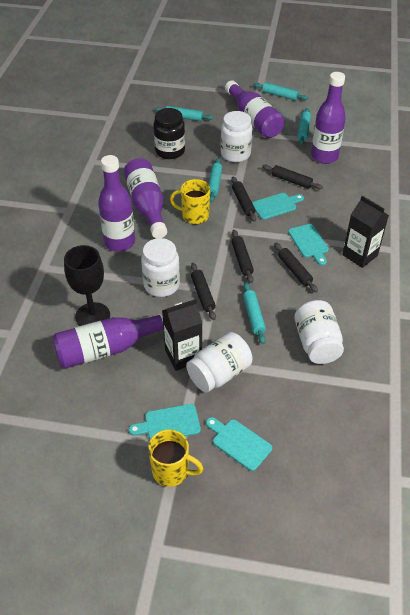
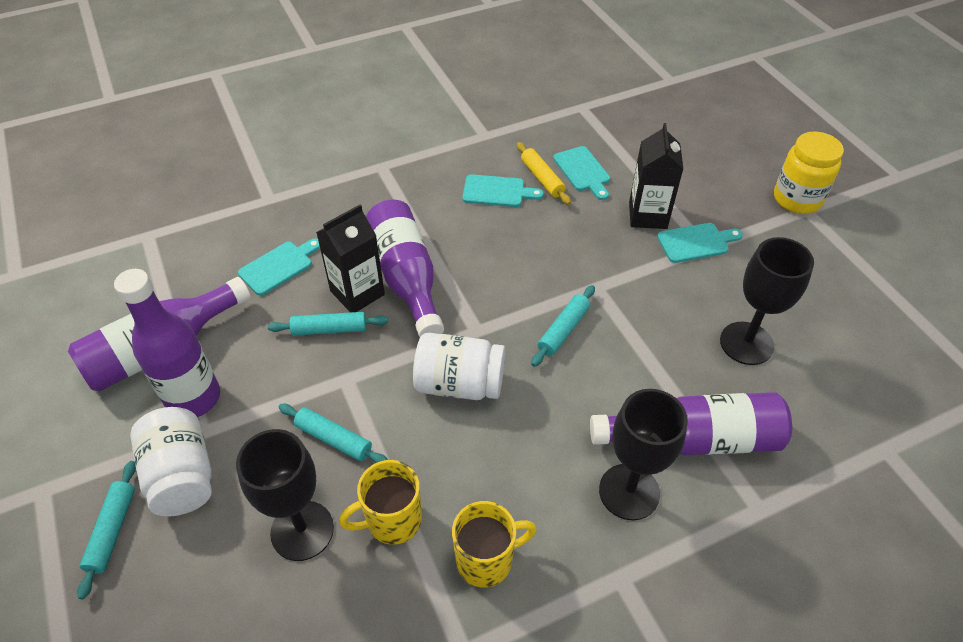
black goblet: [64,245,110,326] = 1 -> [236,429,334,561] [599,389,688,520] [720,237,814,365] = 3
black jar: [153,108,185,159] = 1 -> none = 0
black rolling pin: [191,263,216,320] [231,176,256,222] [231,230,254,283] [262,165,323,190] [274,243,318,292] = 5 -> none = 0
purple bottle: [52,313,164,369] [98,155,135,252] [124,158,167,238] [225,80,285,138] [311,72,346,164] = 5 -> [68,277,251,392] [114,269,220,417] [366,200,444,337] [590,392,792,455] = 4
turquoise rolling pin: [155,106,214,121] [209,158,222,202] [243,282,266,344] [254,82,308,101] [297,108,311,145] = 5 -> [77,461,136,599] [268,312,388,336] [279,404,388,463] [531,285,595,367] = 4
white jar: [141,238,180,297] [186,332,252,393] [221,111,253,162] [294,300,344,364] = 4 -> [130,407,212,517] [413,333,505,400] = 2
yellow jar: none = 0 -> [774,131,844,214] = 1
yellow rolling pin: none = 0 -> [517,142,571,205] = 1

